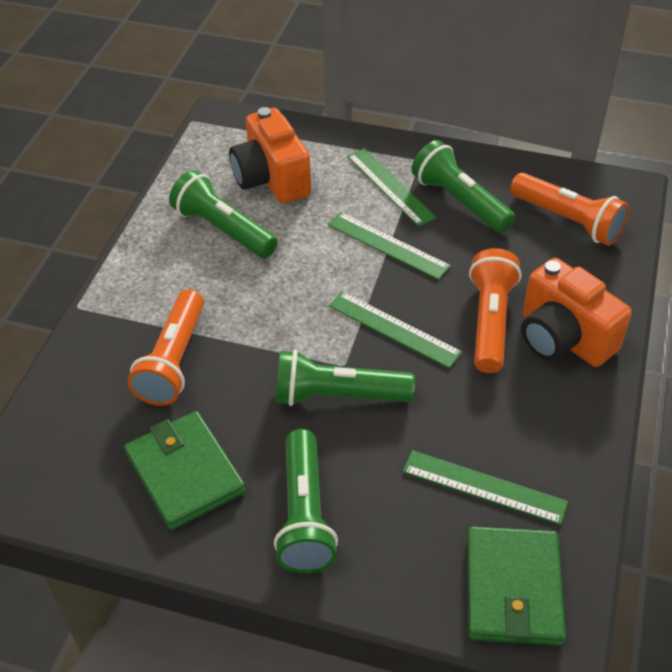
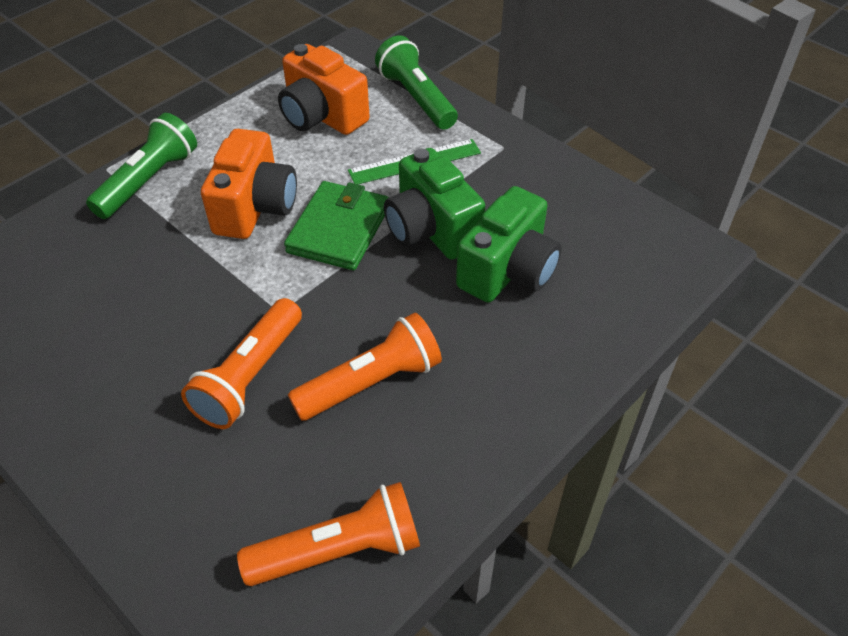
green camera: none = 0 -> [384,148,485,260] [456,186,562,303] = 2
green flashlight: [169,170,278,258] [274,429,338,573] [276,349,415,406] [412,140,515,233] = 4 -> [86,113,197,219] [375,36,458,130] = 2
green ruler: [328,212,451,280] [329,291,462,368] [347,148,437,227] [403,450,568,525] = 4 -> [348,139,481,184] = 1
green wallet: [124,411,246,530] [467,526,566,646] = 2 -> [284,181,389,270] = 1

